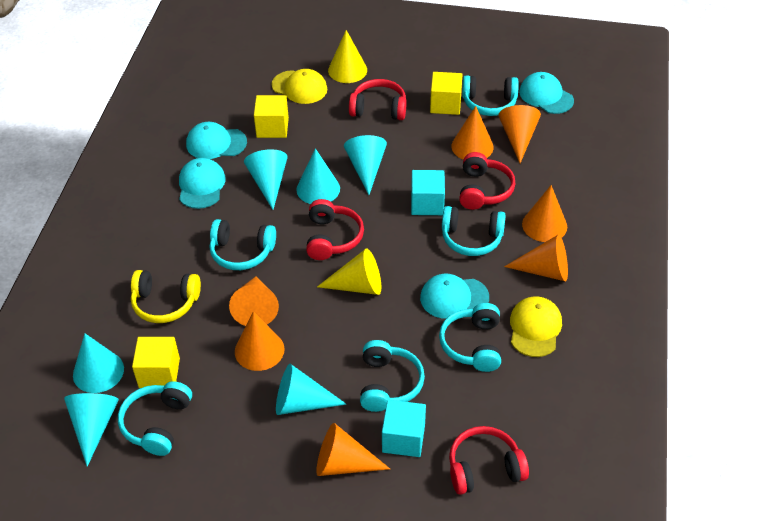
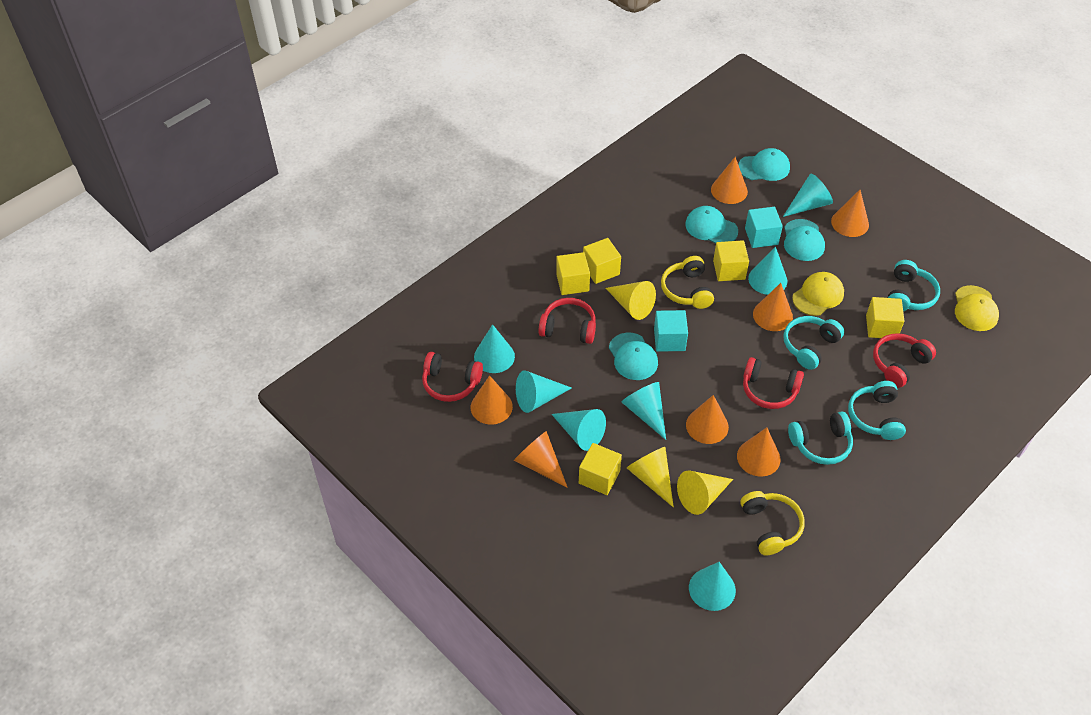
turquoise cone: [64,393,119,467] [73,333,124,393] [244,149,287,210] [276,364,347,415] [296,148,340,204] [344,135,387,195] = 6 -> [474,324,515,373] [516,370,572,413] [551,409,606,451] [622,382,666,440] [689,562,736,611] [748,247,787,295] [783,174,833,217] = 7
turquoise headphones: [118,381,192,456] [209,219,276,270] [360,340,425,412] [439,303,501,372] [442,206,506,256] [462,75,519,116] = 6 -> [783,316,844,370] [788,412,853,465] [848,381,906,440] [888,260,940,311] = 4
yellow cone: [317,248,381,295] [328,30,367,83] = 2 -> [606,281,656,320] [627,447,674,507] [677,470,733,515] = 3
yellow cube: [132,337,180,388] [254,95,289,138] [430,72,463,115] = 3 -> [556,252,590,295] [579,443,622,495] [583,238,621,284] [713,240,749,281] [866,297,904,338] = 5
yellow headphones: [131,270,201,323] = 1 -> [661,256,714,309] [740,491,805,556] = 2

